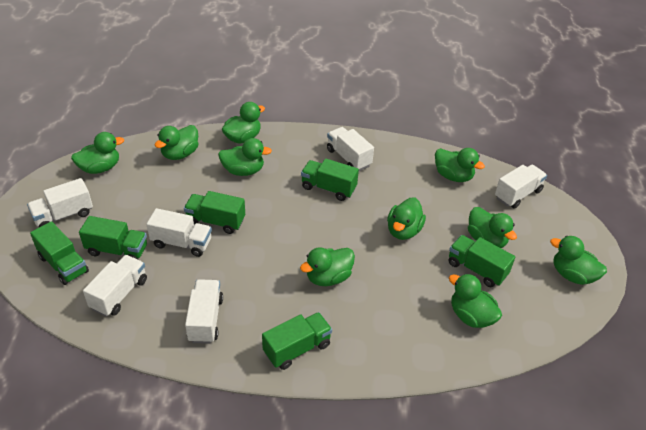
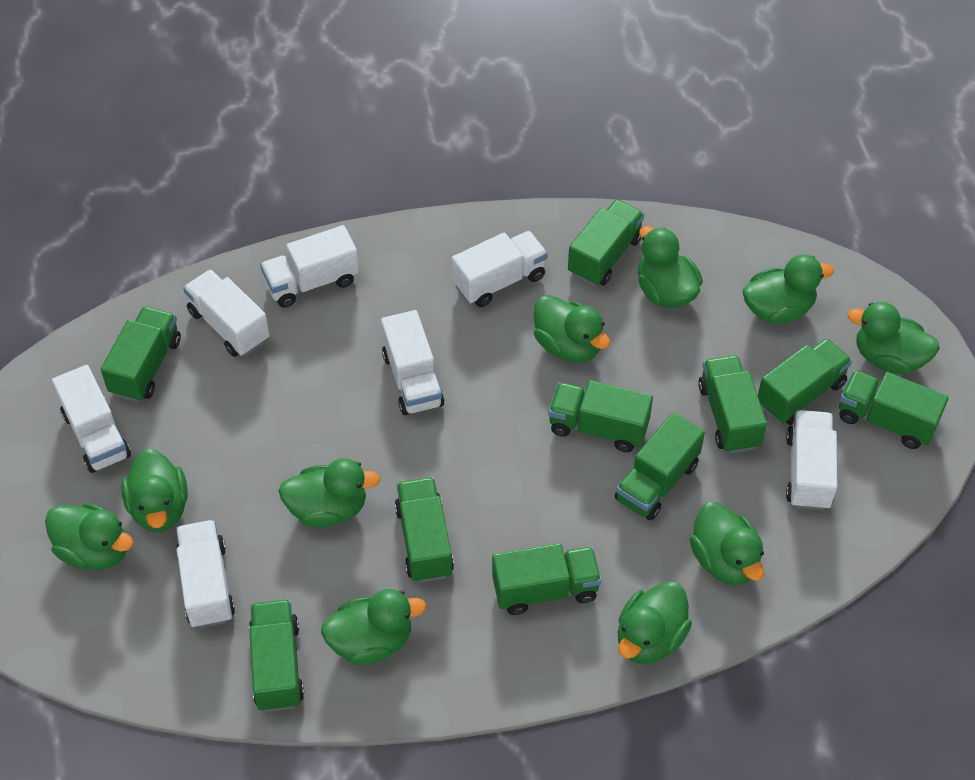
green truck: [30,221,89,285] [79,216,147,259] [184,191,245,234] [262,312,332,370] [301,158,359,201] [449,235,515,287] = 6 -> [101,306,181,402] [249,599,304,712] [394,477,454,583] [492,543,602,615] [548,380,653,452] [568,199,644,286] [615,412,705,521] [698,355,767,453] [758,338,852,425] [839,370,949,449] = 10
white truck: [27,178,93,227] [83,255,147,316] [146,208,212,257] [185,279,223,344] [327,127,374,171] [495,165,547,209] = 6 -> [52,365,131,473] [176,520,235,628] [183,269,270,357] [260,225,359,308] [381,310,444,415] [452,231,548,307] [786,410,837,510] = 7

